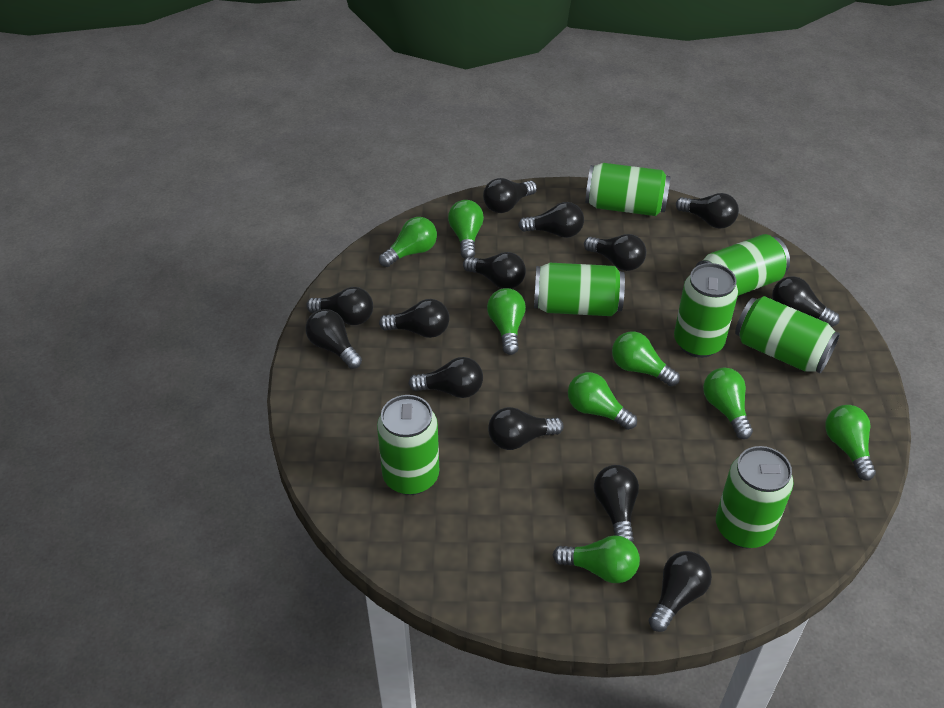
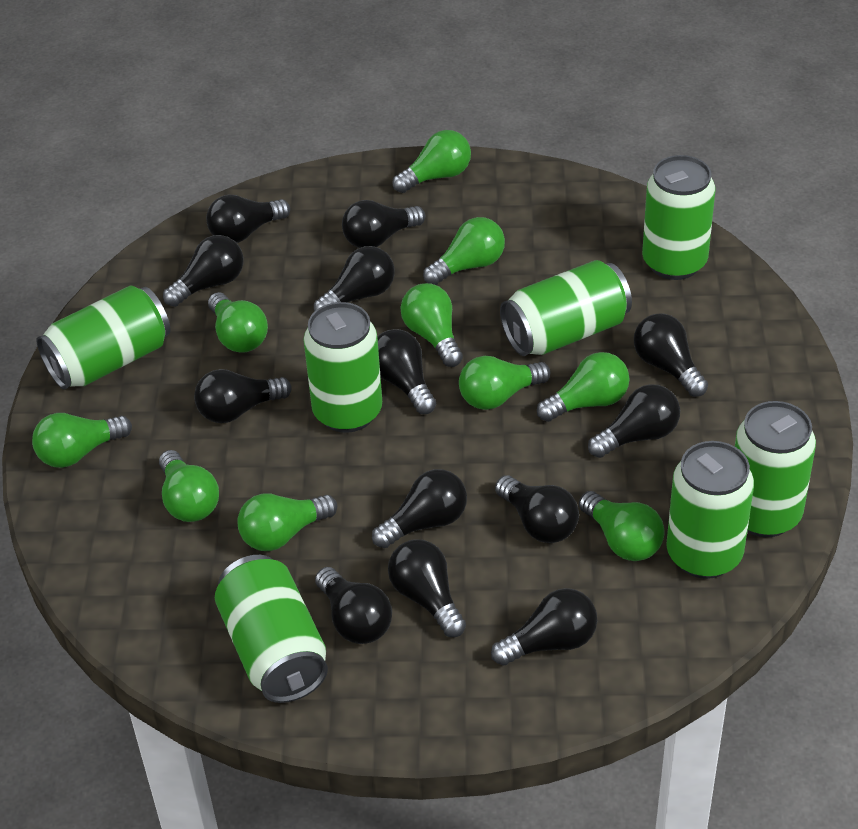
green light bulb: [379,217,437,267] [448,200,484,258] [487,288,526,355] [553,535,640,583] [568,372,637,430] [612,332,680,386] [703,367,753,439] [825,405,876,480] = 8 -> [32,413,132,468] [159,450,219,522] [208,292,268,353] [237,493,337,551] [392,130,471,193] [400,283,463,367] [423,217,505,285] [459,356,550,410] [537,352,629,422] [579,491,665,561] = 10

